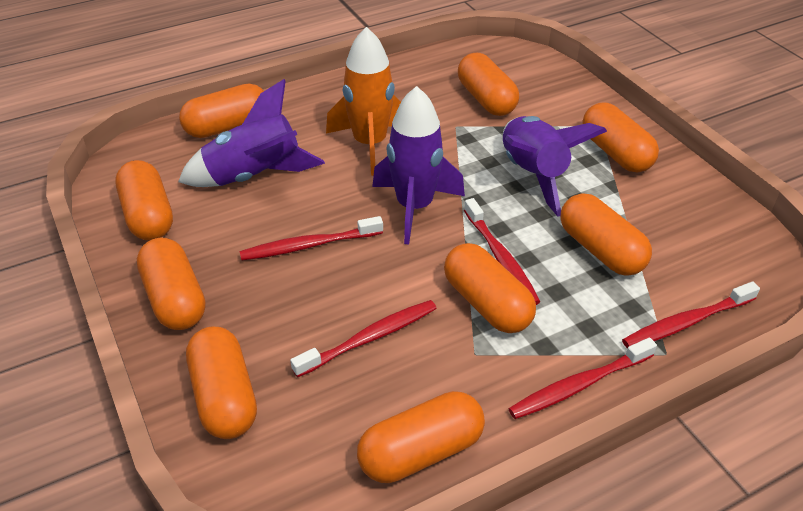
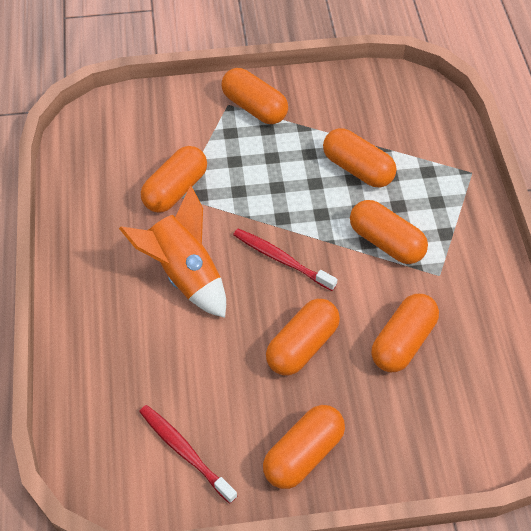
orange capsule: [115,160,173,241] [137,238,205,330] [179,84,264,138] [186,326,257,439] [357,391,485,483] [444,243,536,333] [458,53,519,116] [560,193,652,276] [582,102,659,173] = 9 -> [141,146,207,213] [222,68,288,124] [263,405,345,489] [266,299,340,376] [323,128,397,187] [350,200,428,264] [371,294,439,372] = 7
purple rocket: [178,79,325,187] [372,86,465,245] [503,116,607,217] = 3 -> none = 0
red toothbrush: [240,216,383,261] [290,300,437,378] [464,198,540,305] [508,337,657,419] [622,281,760,348] = 5 -> [139,405,237,504] [233,229,337,291] = 2

